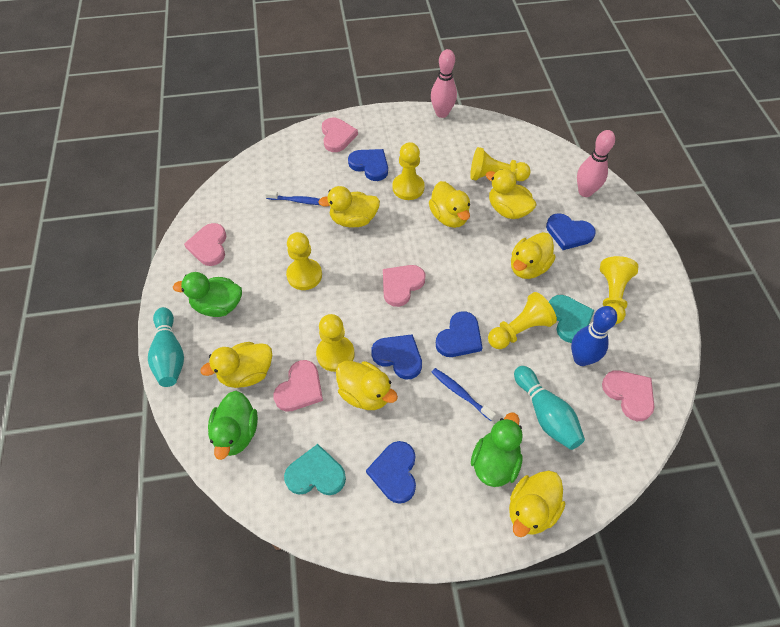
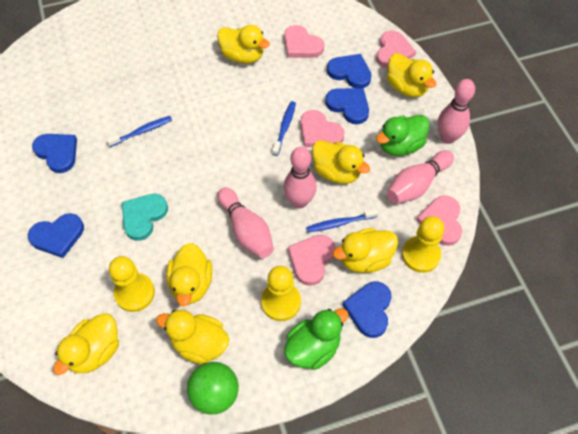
blue bowling pin: [571,306,617,366] = 1 -> none = 0
blue toothbrush: [265,191,320,205] [431,368,496,421] = 2 -> [106,116,172,147] [272,101,296,156] [306,209,379,232] = 3
green ball: none = 0 -> [187,362,239,415] = 1
green duck: [173,272,242,317] [208,391,258,460] [471,412,523,487] = 3 -> [284,309,349,370] [376,115,429,156] = 2
pink bowling pin: [431,49,457,118] [577,130,615,197] = 2 -> [218,187,274,258] [283,147,317,208] [387,150,454,204] [438,79,475,144] = 4
turquoise bowling pin: [148,307,184,387] [514,366,585,450] = 2 -> none = 0
turquoise heart: [284,444,346,495] [549,295,594,343] = 2 -> [122,194,168,241] = 1
yellow pawn: [286,232,322,290] [316,314,355,372] [392,142,425,200] [470,147,531,181] [488,292,557,349] [600,256,639,324] = 6 -> [109,256,155,312] [261,266,301,321] [402,216,444,273] = 3

